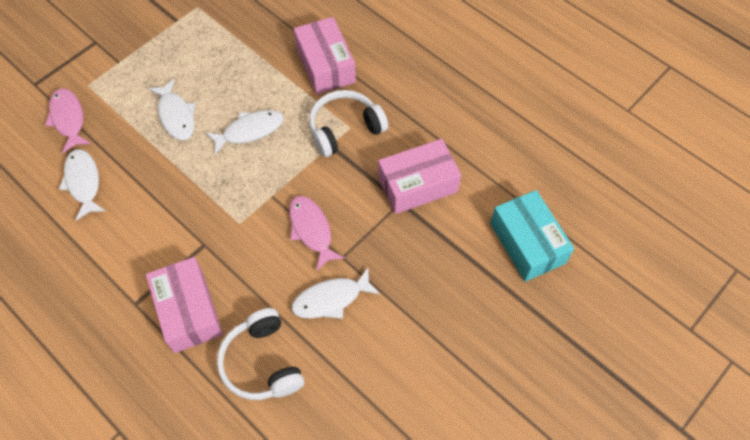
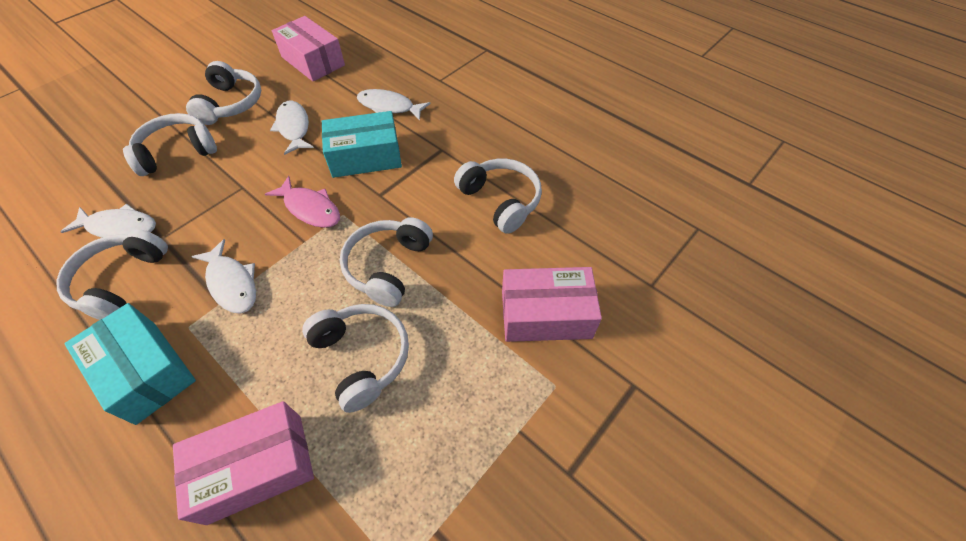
pink fish: [45,88,91,153] [289,196,345,271] = 2 -> [265,176,340,228] = 1
turquoise box: [490,190,574,282] = 1 -> [64,303,196,425] [322,111,402,178] = 2
white headphones: [217,308,304,400] [309,90,388,157] = 2 -> [57,229,168,320] [123,113,217,176] [186,61,261,125] [302,304,409,413] [340,217,433,307] [454,159,542,234] = 6

